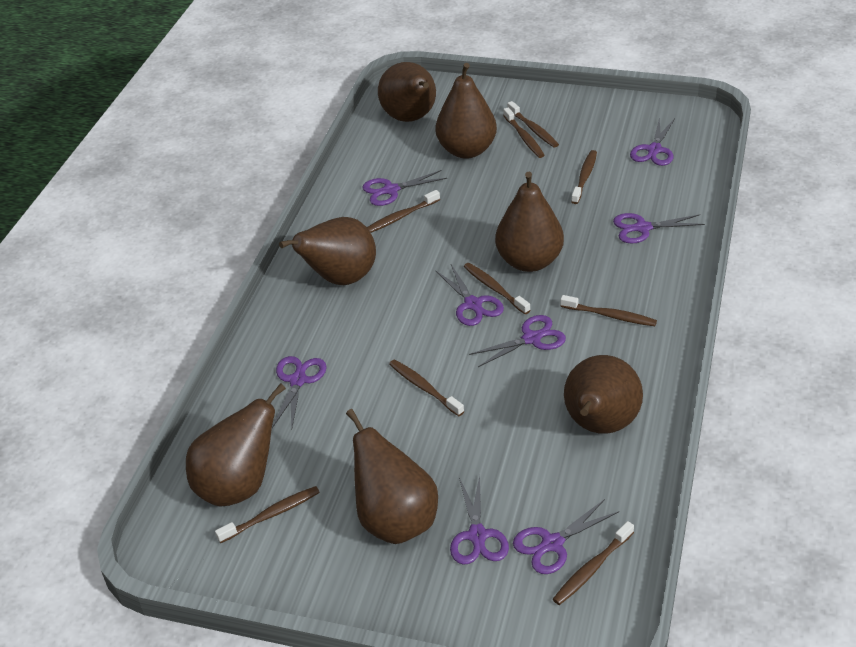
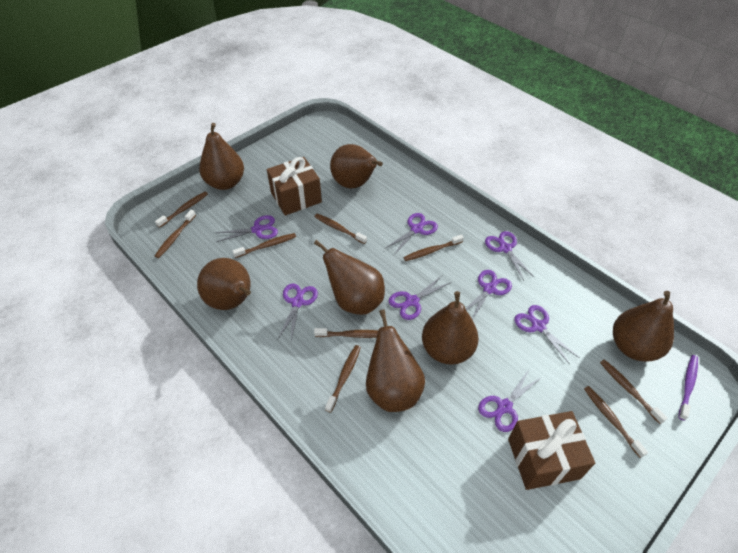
brown gift: none = 0 -> [267,157,322,216] [508,411,595,490] = 2
purple toothbrush: none = 0 -> [678,355,698,421] = 1

